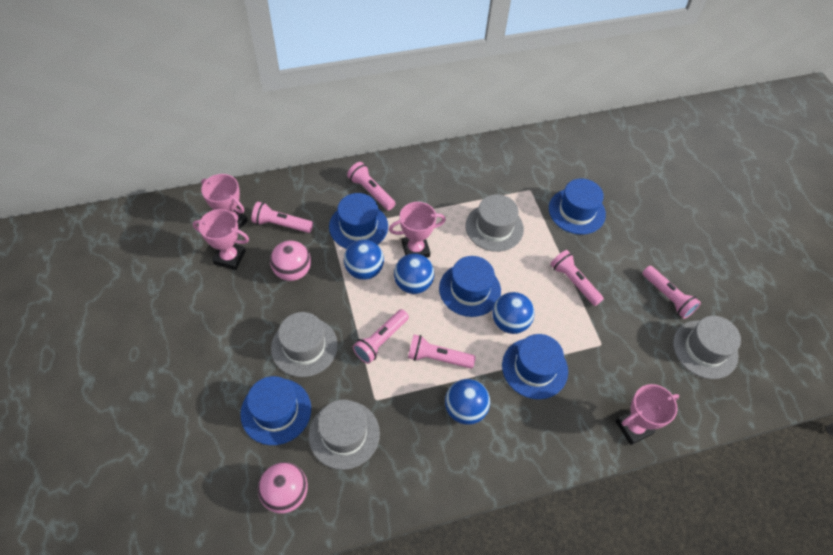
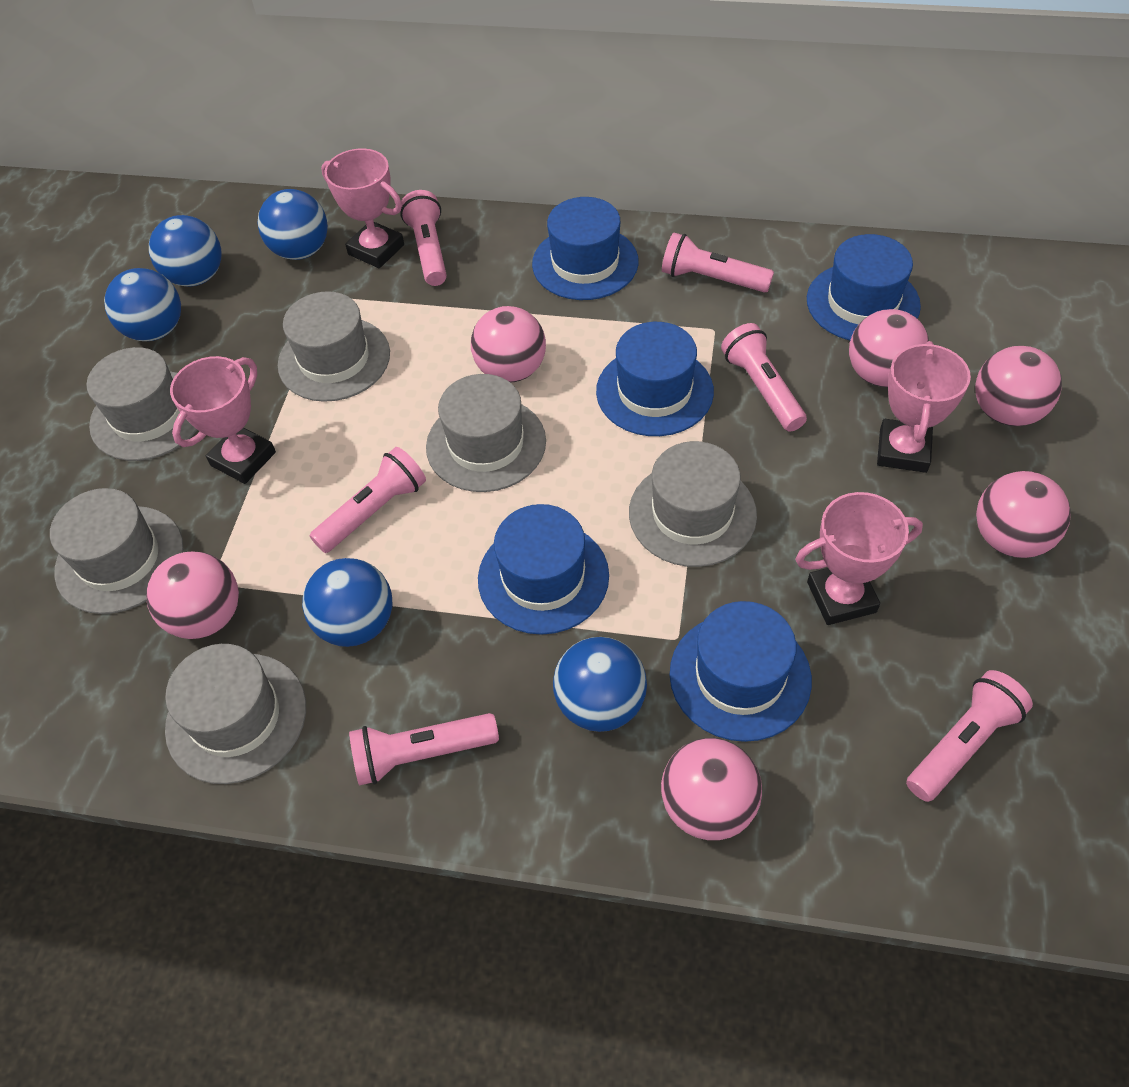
blue ball: [344,239,384,280] [394,253,434,294] [445,379,490,425] [492,292,535,334] = 4 -> [104,268,181,341] [149,215,221,287] [258,189,328,260] [302,558,393,647] [553,637,647,732] = 5
grey hat: [271,312,338,377] [308,399,380,470] [465,194,524,252] [673,316,741,379] = 4 -> [50,488,183,614] [86,347,197,461] [165,644,306,784] [278,291,390,402] [426,374,546,492] [629,441,757,567] = 6
pink ball: [258,462,308,513] [270,240,311,281] = 2 -> [146,552,239,639] [471,306,546,382] [661,738,762,840] [849,309,929,388] [975,346,1062,426] [976,471,1071,558] = 6

